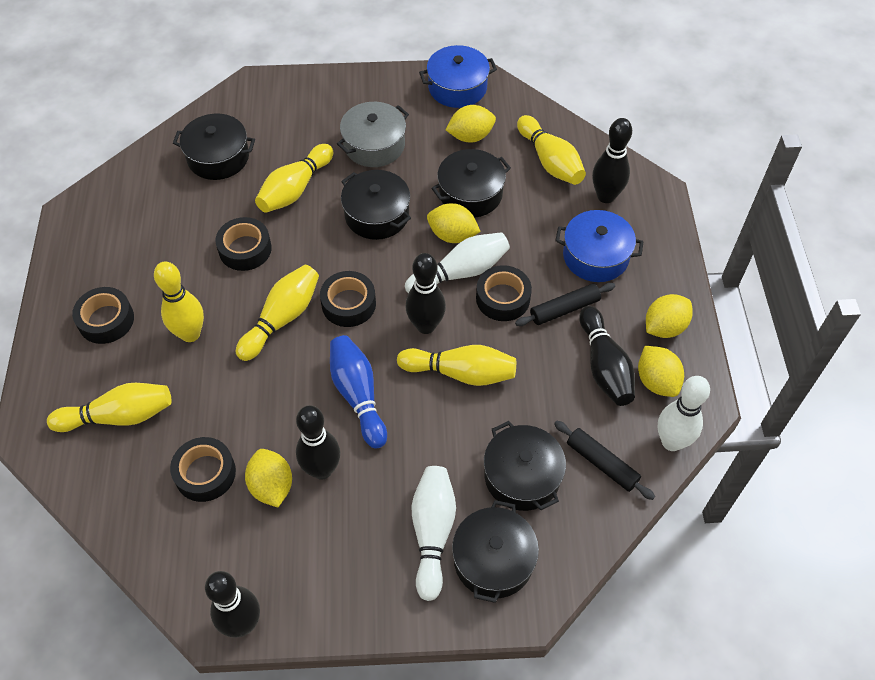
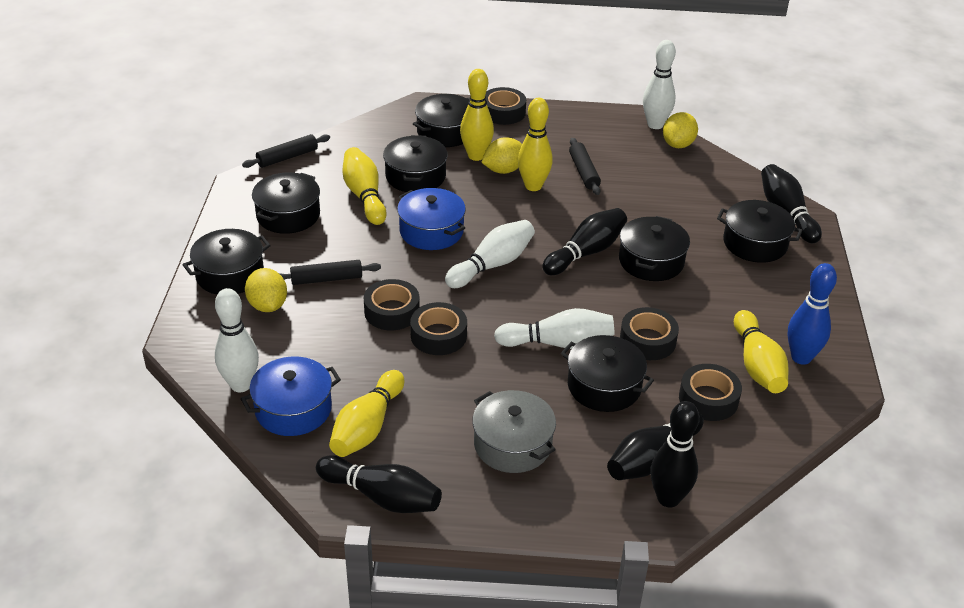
black pot: [173,114,255,180] [341,170,411,240] [432,149,511,218] [452,500,539,603] [484,421,566,511] = 5 -> [183,229,271,294] [252,173,320,234] [383,135,448,192] [413,94,470,147] [561,335,654,412] [619,216,690,281] [717,200,803,263] = 7
black rolling pin: [515,283,615,326] [554,421,655,500] = 2 -> [242,134,330,168] [279,260,381,285] [569,138,601,195] = 3
white bowling pin: [405,232,510,294] [412,466,456,601] [658,376,710,451] = 3 -> [215,288,259,392] [445,220,535,288] [494,308,615,349] [643,40,676,129] = 4
yellow bowling pin: [47,383,172,432] [154,261,204,342] [236,265,319,361] [255,144,333,213] [397,345,516,386] [517,115,586,185] = 6 -> [329,370,404,457] [342,147,386,225] [460,69,494,161] [518,98,553,191] [734,310,789,393] = 5
yellow lemon: [245,449,292,507] [427,203,481,243] [446,105,496,142] [638,346,684,397] [646,294,693,338] = 5 -> [245,268,287,312] [481,137,522,174] [663,112,698,148] = 3

